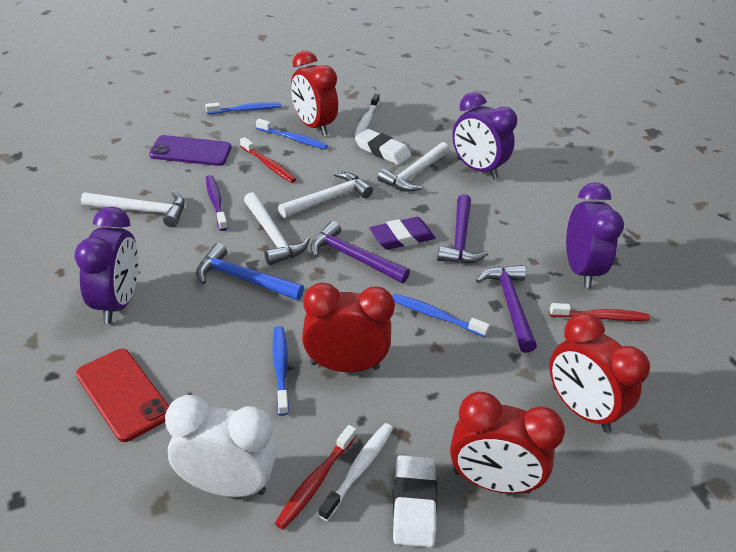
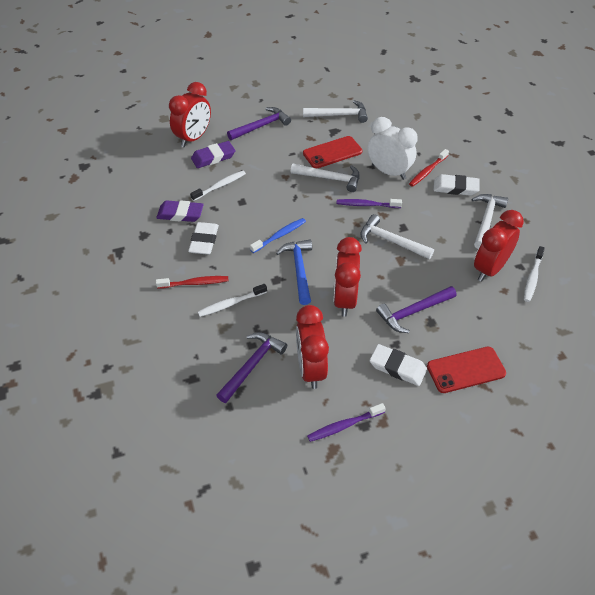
blue toothbrush: [205,102,281,114] [256,119,328,149] [273,326,289,416] [392,294,490,337] = 4 -> [250,218,306,253] = 1
purple clock: [75,207,139,324] [453,92,517,179] [566,182,624,288] = 3 -> none = 0
purple eraser: [369,217,435,250] = 1 -> [156,200,204,222] [191,141,235,168] = 2
purple phone: [149,135,231,166] = 1 -> none = 0
purple toothbrush: [206,175,228,231] = 1 -> [307,403,386,442] [337,199,402,208] = 2
red phone: [76,349,169,442] = 1 -> [303,136,362,168] [427,347,506,393] = 2
red toothbrush: [240,137,296,183] [275,425,356,530] [549,303,650,321] = 3 -> [156,276,229,289] [409,149,449,187] = 2
white eraser: [355,129,411,165] [393,455,437,547] = 2 -> [188,222,219,255] [370,344,427,386] [433,174,480,196] = 3
white toothbrush: [318,423,393,521] [355,94,380,136] = 2 -> [190,171,246,201] [198,284,267,317] [524,246,545,302] = 3

